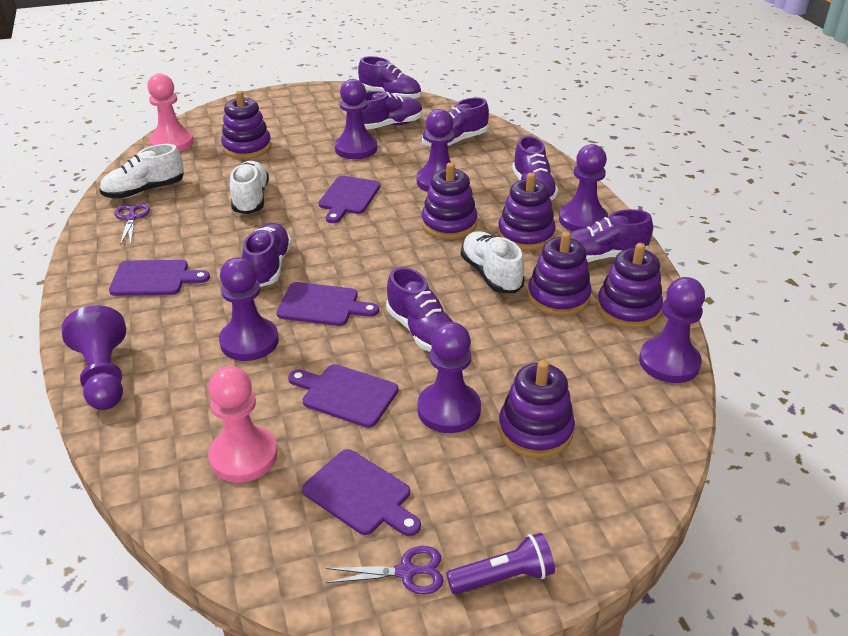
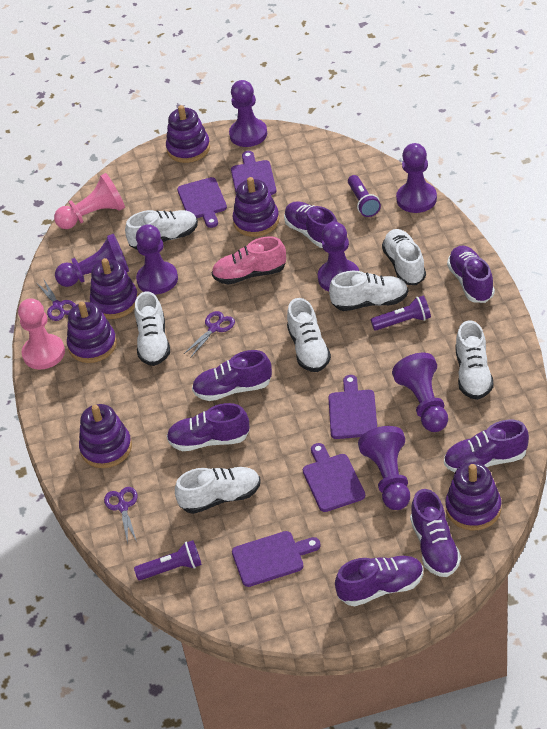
pink shoe: none = 0 -> [212,237,286,285] = 1
purple flashlight: [446,533,555,594] = 1 -> [134,540,202,580] [348,175,381,217] [371,296,431,330] = 3
purple scissors: [115,204,150,245] [326,546,444,594] = 2 -> [37,280,76,321] [104,487,138,544] [184,311,235,357] = 3
white shoe: [99,144,184,199] [230,161,269,214] [461,231,525,293] = 3 -> [125,210,198,250] [135,292,170,366] [175,467,261,514] [287,298,331,372] [329,271,408,311] [382,229,426,285] [455,320,494,400] = 7

